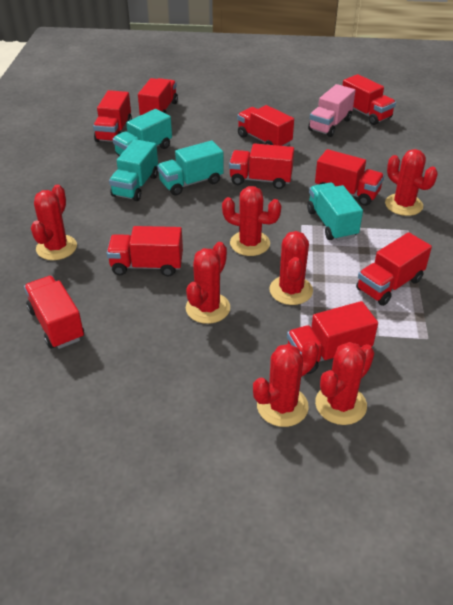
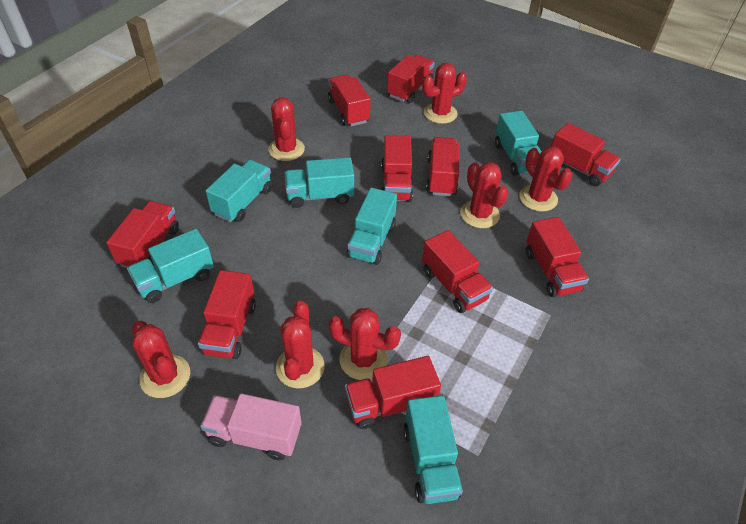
turquoise truck: [109,139,158,201] [113,109,172,156] [157,140,224,196] [307,182,363,241] = 4 -> [127,229,214,303] [206,160,272,222] [284,157,354,208] [347,188,397,265] [404,395,463,504] [495,111,542,176] = 6

